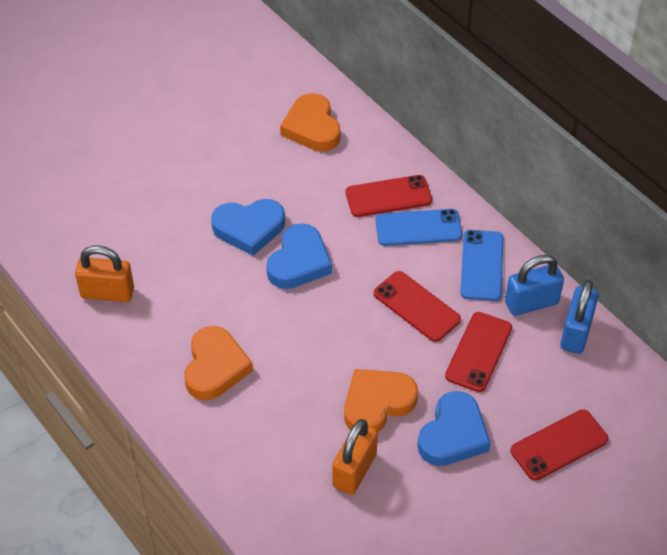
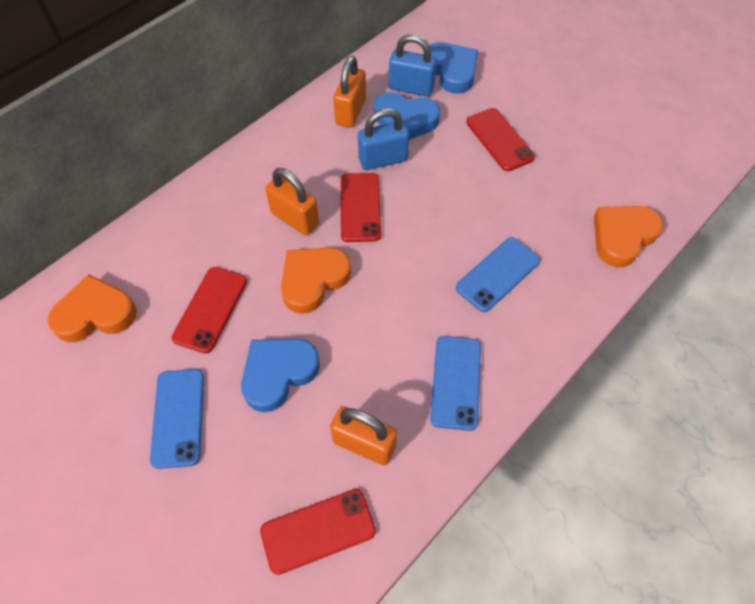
blue phone: [375,209,462,246] [460,230,504,301] = 2 -> [150,369,204,469] [431,336,481,431] [456,237,540,312] = 3
orange padlock: [75,245,134,302] [332,419,378,495] = 2 -> [265,168,319,235] [330,406,397,465] [333,56,366,128] = 3

